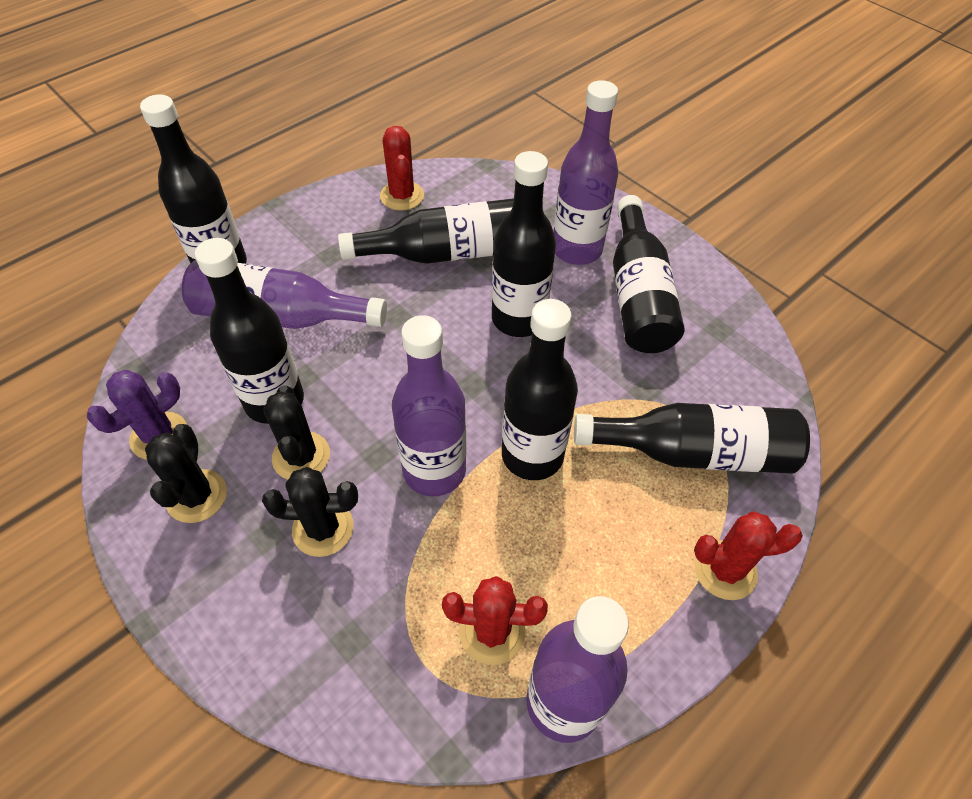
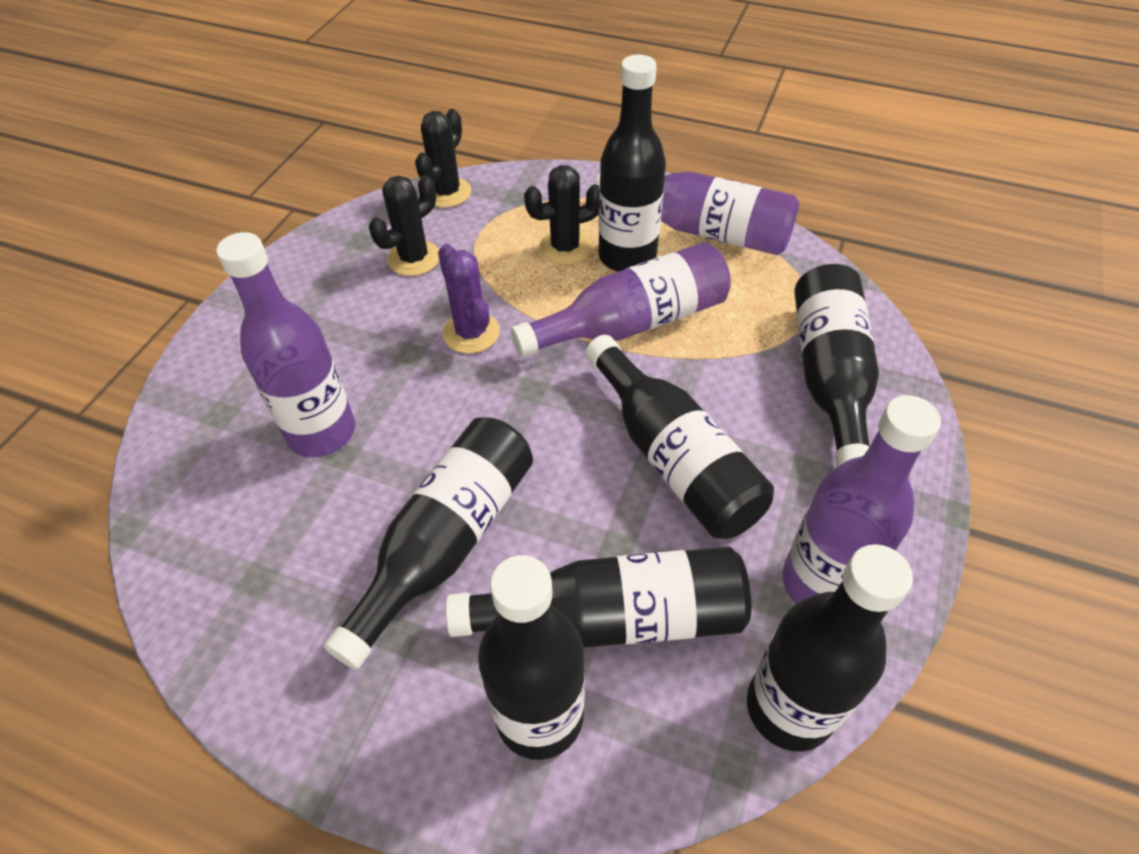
red cactus: [380,126,424,211] [442,576,548,665] [694,511,803,600] = 3 -> none = 0

